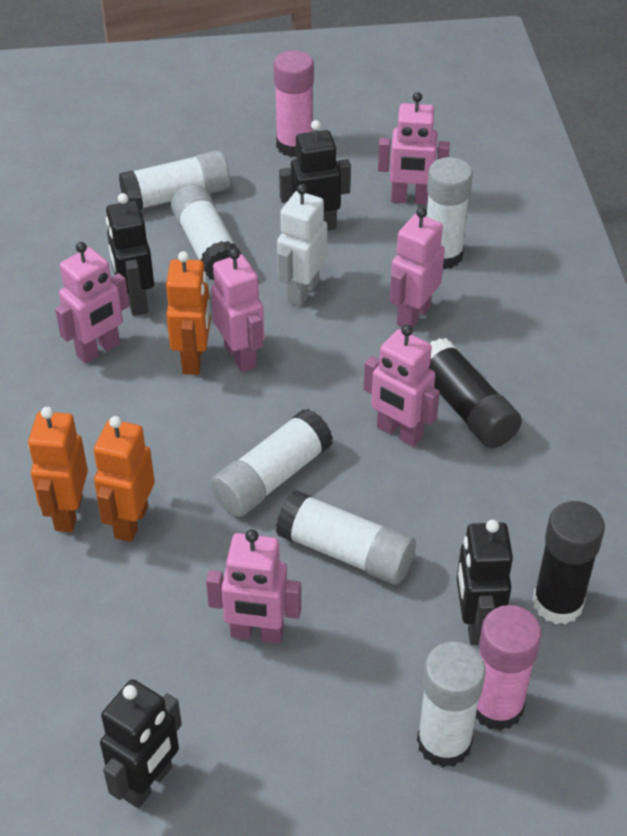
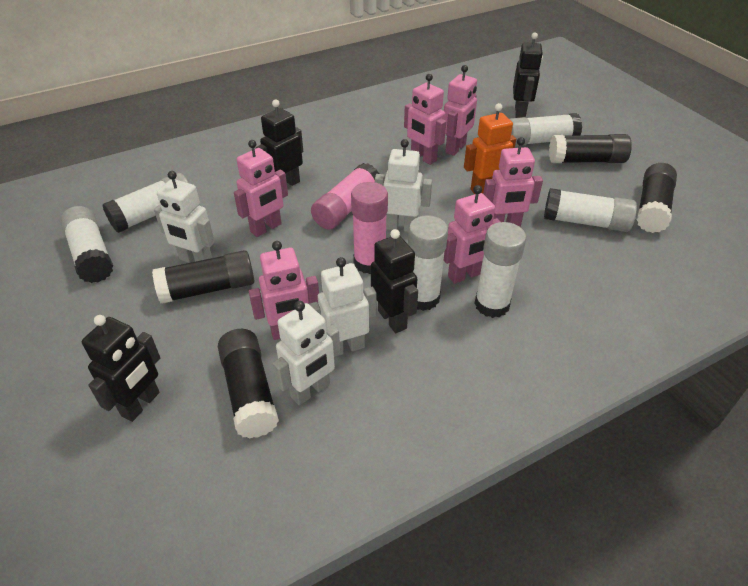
black glue stick: [429,338,522,448] [533,501,605,624] = 2 -> [152,250,254,304] [218,329,279,438] [549,134,632,163] [637,163,677,233] = 4
orange robot: [28,407,88,532] [93,416,155,542] [166,251,211,375] = 3 -> [464,103,516,194] = 1
white robot: [277,184,327,306] = 1 -> [154,171,215,263] [273,301,340,406] [309,257,376,356] [375,139,432,232] = 4

